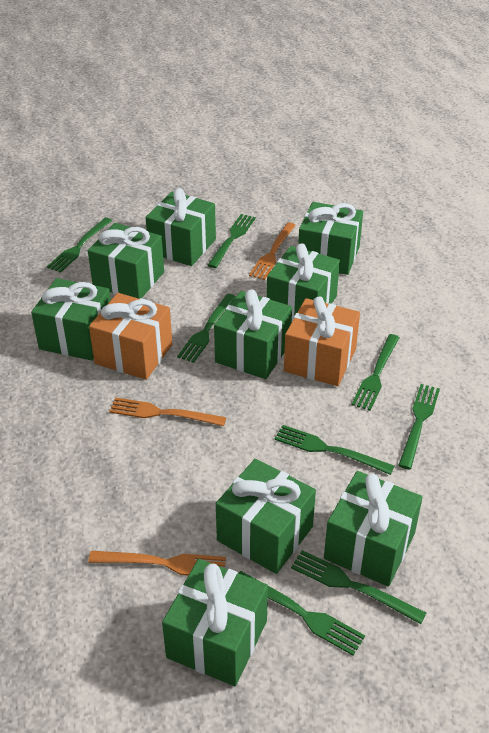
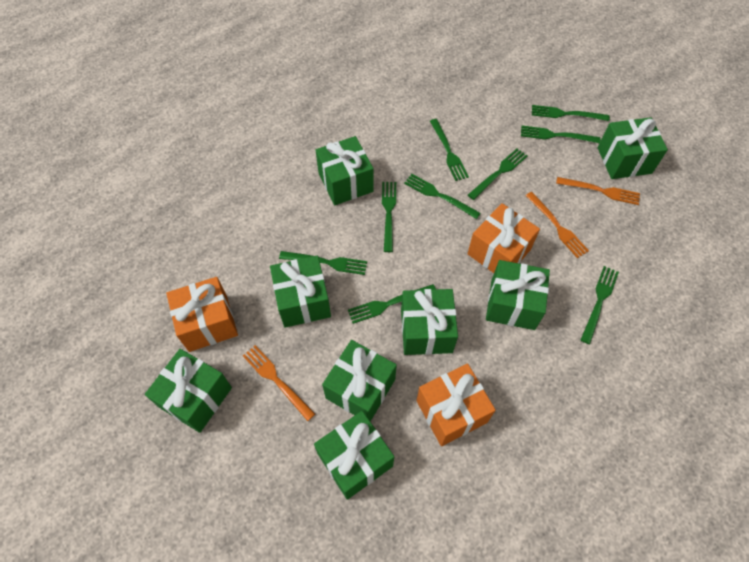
green fork: [47,218,112,273] [177,294,236,363] [208,214,256,268] [239,571,365,656] [274,425,394,475] [291,550,426,624] [352,334,400,411] [398,384,440,469] = 8 -> [279,251,367,275] [348,284,436,324] [382,182,396,252] [404,174,481,219] [430,119,469,181] [468,149,527,200] [521,125,600,143] [532,105,610,121] [581,266,619,344] = 9
green gift: [31,278,111,360] [88,223,164,299] [146,188,216,266] [162,559,268,686] [214,289,292,379] [216,459,316,574] [267,244,340,321] [298,202,363,275] [324,471,423,587] = 9 -> [145,349,232,433] [270,256,331,328] [314,411,394,500] [316,136,374,205] [322,340,397,422] [401,289,458,355] [486,260,550,330] [597,117,668,179] = 8
orange gift: [89,293,172,380] [284,296,360,386] = 2 -> [166,277,238,352] [416,364,496,446] [467,203,540,273] = 3

